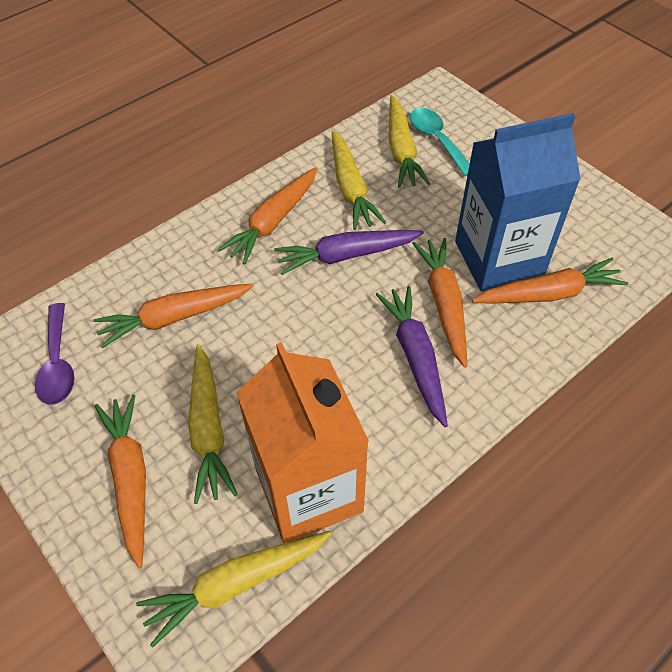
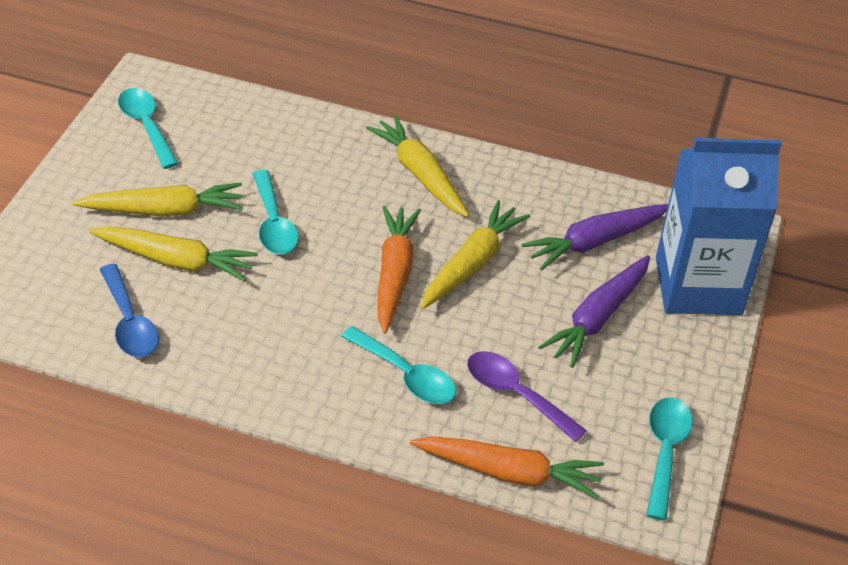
blue spoon: none = 0 -> [99,264,159,357] = 1
orange carrot: [93,284,253,348] [95,394,146,568] [218,167,318,265] [412,238,467,368] [472,258,628,304] = 5 -> [377,206,421,334] [410,436,604,499] = 2
orange carton: [236,342,369,543] = 1 -> none = 0
turquoise spoon: [410,108,470,176] = 1 -> [118,88,179,169] [253,170,299,254] [341,326,456,404] [646,397,692,520] = 4

